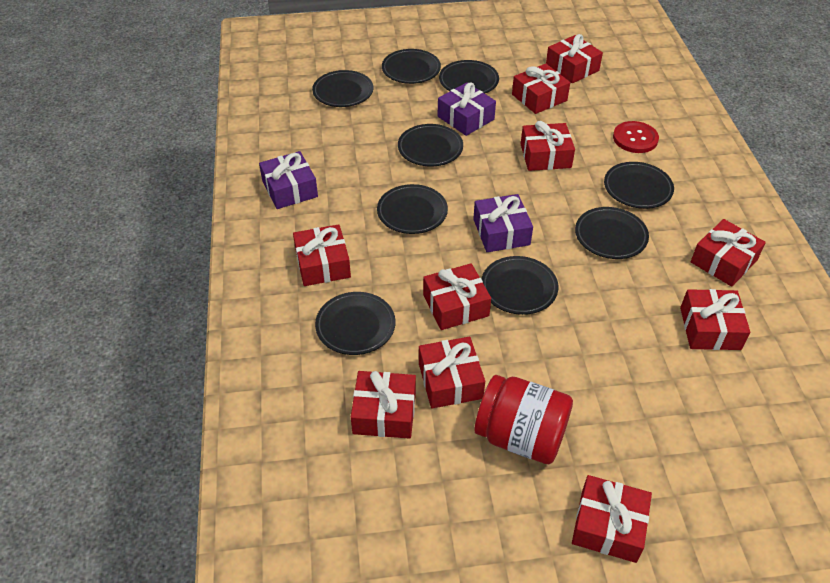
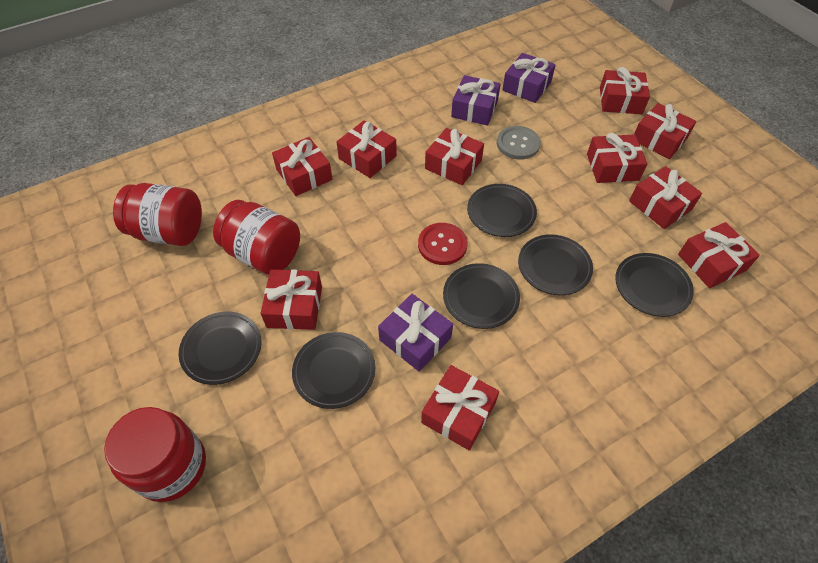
black plate: [312,70,373,107] [315,292,395,355] [377,184,448,234] [382,49,441,84] [398,124,463,167] [439,60,499,94] [482,256,558,315] [575,207,649,259] [604,162,674,209] = 9 -> [179,312,261,385] [292,332,375,409] [443,263,520,329] [467,184,537,237] [518,234,593,295] [615,253,694,317] = 6
grey button: none = 0 -> [497,126,541,160] = 1
red jar: [474,375,573,464] = 1 -> [104,407,206,502] [113,183,202,246] [213,200,300,275] = 3

